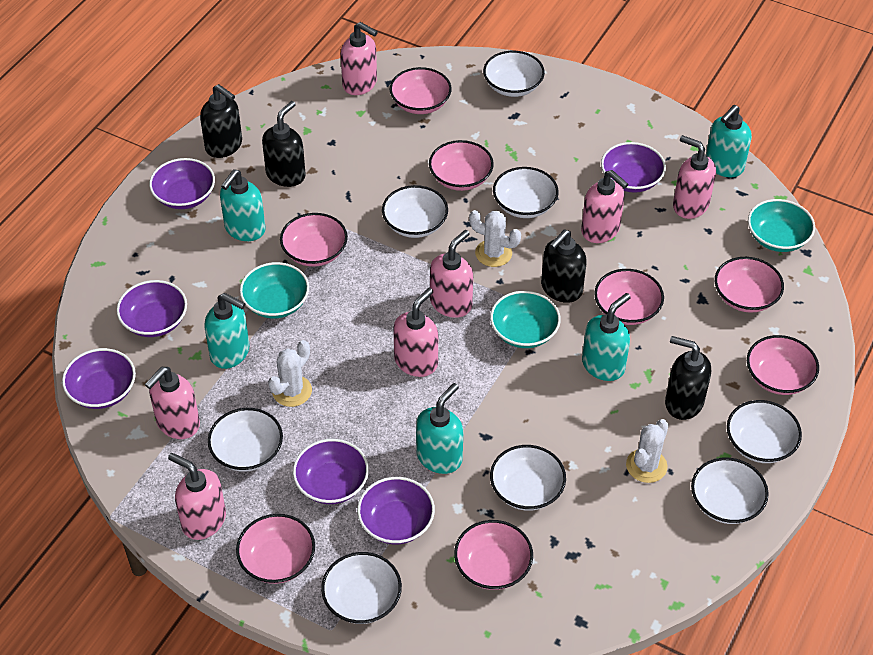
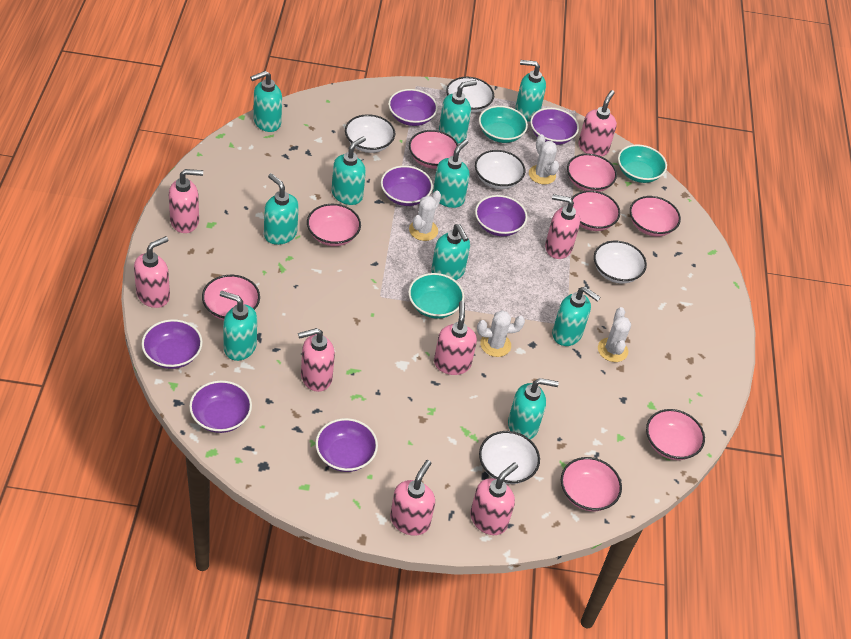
black soap dispenser: [200,84,242,158] [262,101,306,187] [541,229,587,303] [665,336,711,420] = 4 -> none = 0
pink soap dispenser: [145,367,200,439] [168,453,226,540] [341,22,378,95] [393,288,438,377] [430,230,473,318] [581,170,628,243] [673,135,716,219] = 7 -> [134,236,170,308] [169,169,203,233] [298,328,335,392] [390,460,435,536] [434,301,477,375] [470,462,518,535] [545,194,580,259] [578,90,617,156] = 8
purple bowl: [62,348,136,409] [116,280,187,337] [149,158,215,209] [293,439,369,504] [357,477,435,544] [601,142,666,193] = 6 -> [142,319,203,369] [189,380,252,433] [316,418,378,472] [381,166,433,206] [388,89,438,126] [475,195,527,236] [530,108,579,145] = 7
turquoise soap dispenser: [204,293,250,369] [220,169,266,241] [416,383,463,474] [582,293,631,381] [706,105,752,177] = 5 -> [220,291,257,361] [250,71,282,132] [264,173,299,245] [332,136,366,205] [431,224,470,280] [433,139,470,208] [439,80,477,144] [508,378,559,439] [515,60,546,122] [552,287,601,346] = 10
white bowl: [208,408,283,472] [321,552,402,624] [382,185,448,238] [483,51,545,97] [490,445,566,511] [493,167,559,218] [691,458,769,524] [727,400,802,463] = 8 -> [345,114,395,153] [446,77,494,113] [475,150,525,189] [479,431,540,484] [594,241,647,284] = 5
white cactus: [268,340,312,407] [469,210,521,267] [626,419,669,483] = 3 -> [409,191,441,241] [477,310,525,357] [529,134,559,185] [598,307,631,362] = 4

